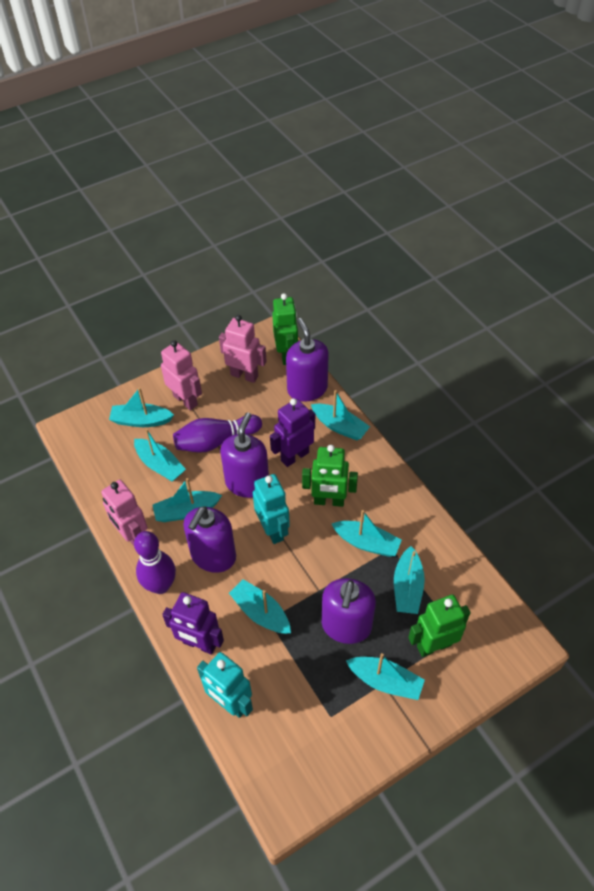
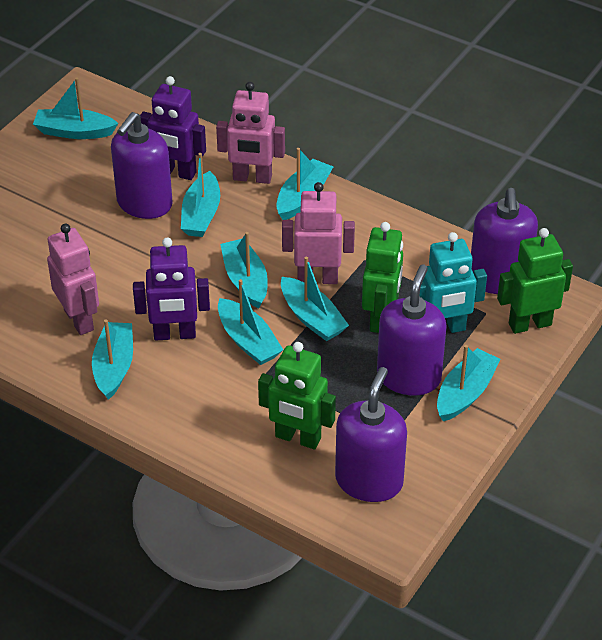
purple bowling pin: [134,531,176,594] [173,414,262,452] = 2 -> none = 0
turquoise robot: [197,652,253,718] [253,474,290,544] = 2 -> [419,232,487,333] = 1

